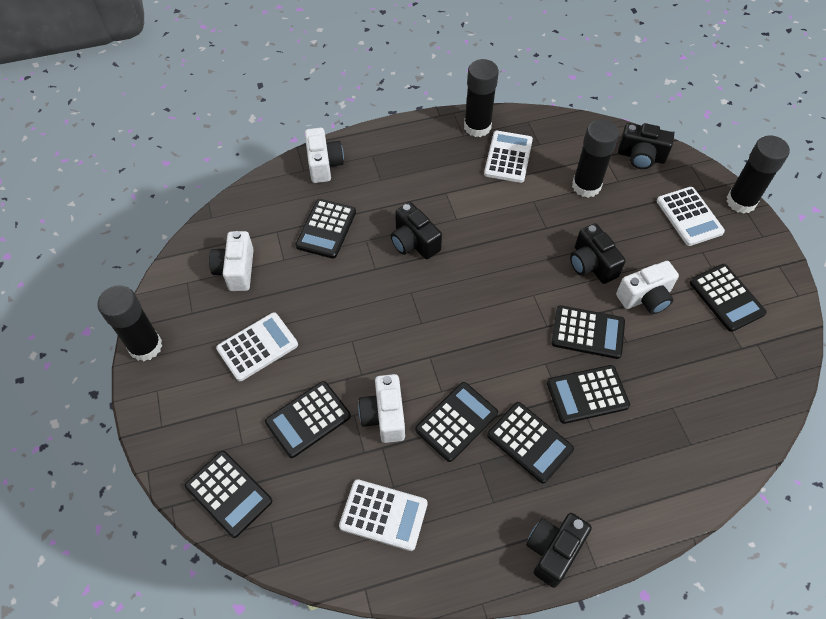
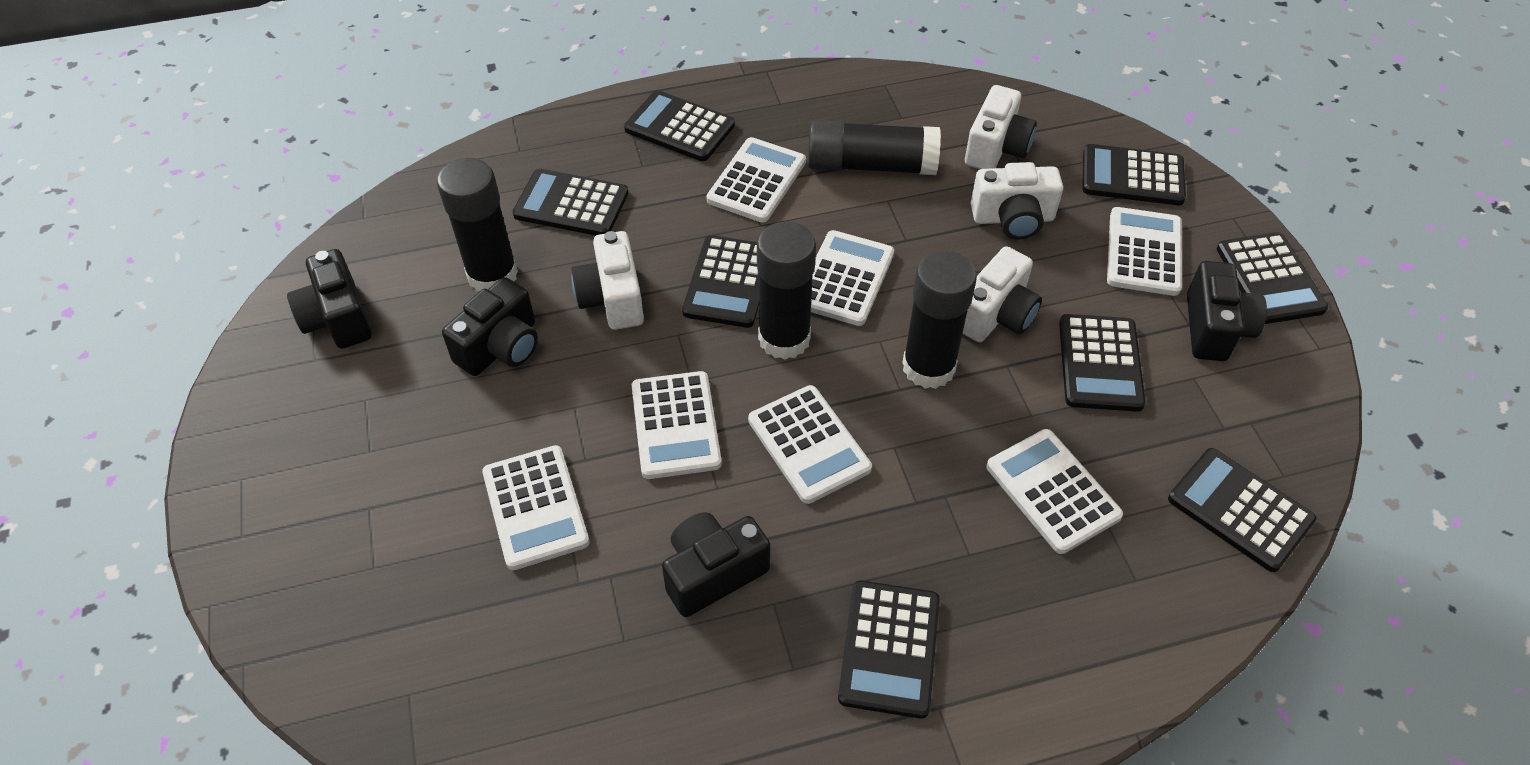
white calculator: [216,312,298,381] [339,479,428,551] [484,131,533,183] [657,187,725,246] = 4 -> [482,445,590,570] [631,371,722,479] [706,137,806,223] [748,385,872,504] [811,230,894,326] [986,429,1123,554] [1107,207,1182,296] = 7

